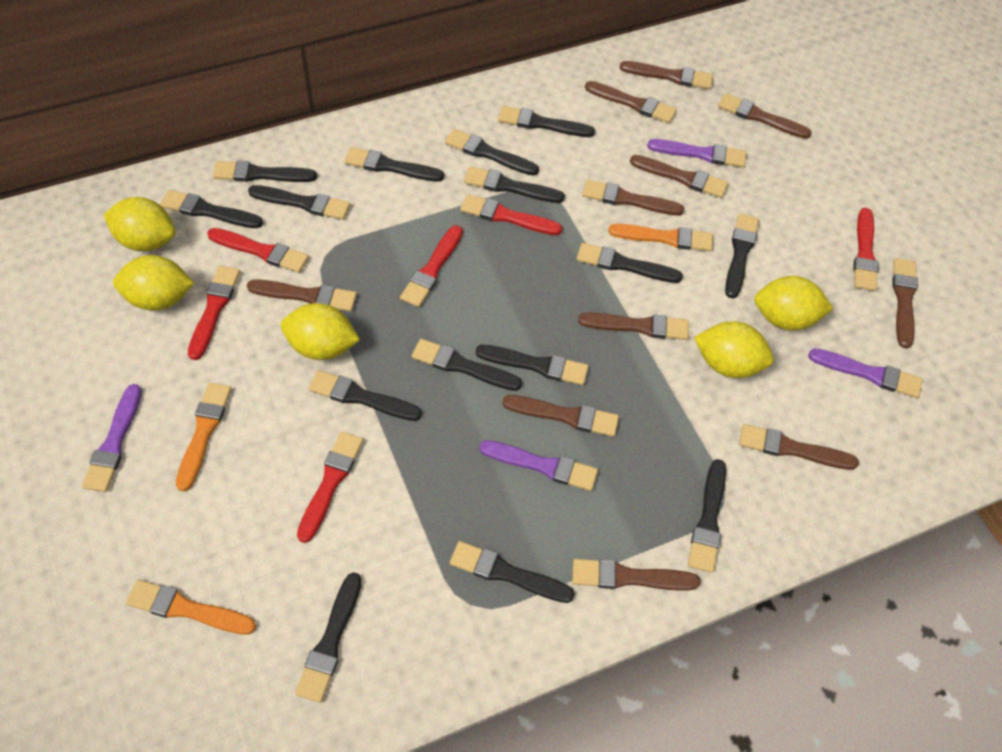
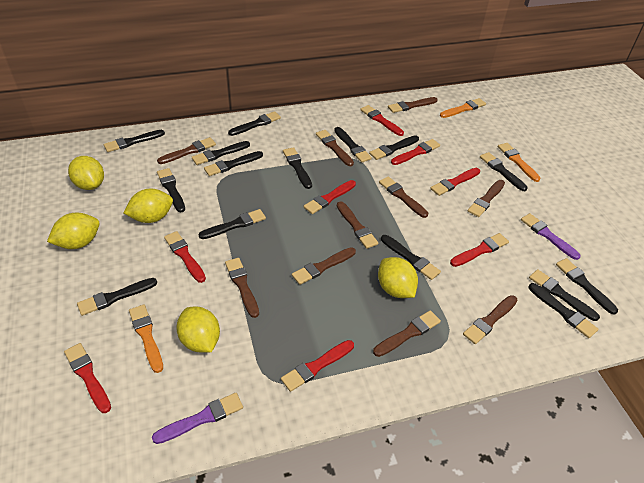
brown brush: [247,279,357,312] [502,395,619,437] [572,559,700,591] [578,313,689,340] [582,180,684,216] [585,81,677,123] [620,61,713,89] [630,155,728,198] [718,93,812,139] [739,424,859,470] [893,258,918,349] = 11 -> [157,137,216,164] [225,258,259,318] [292,247,356,285] [316,130,354,166] [337,201,378,249] [373,310,441,357] [379,176,428,218] [388,97,438,113] [463,295,517,344] [468,180,505,217] = 10
purple brush: [82,384,142,492] [480,440,598,491] [647,139,746,167] [808,348,923,398] = 4 -> [152,393,243,444] [521,213,581,260] = 2
red brush: [188,266,240,360] [207,228,309,273] [297,432,363,543] [400,225,463,307] [460,194,562,235] [854,208,878,291] = 6 -> [64,343,111,413] [164,231,206,283] [281,340,354,392] [304,180,356,214] [360,105,404,136] [391,139,440,165] [430,168,480,196] [450,233,509,267] = 8

